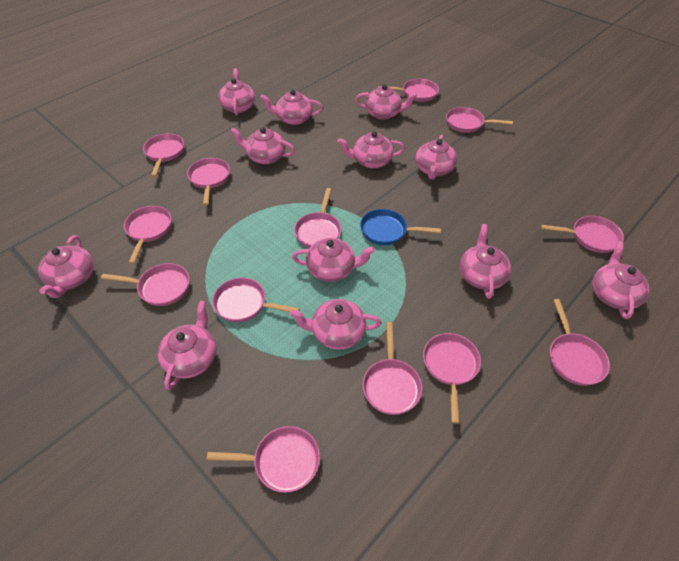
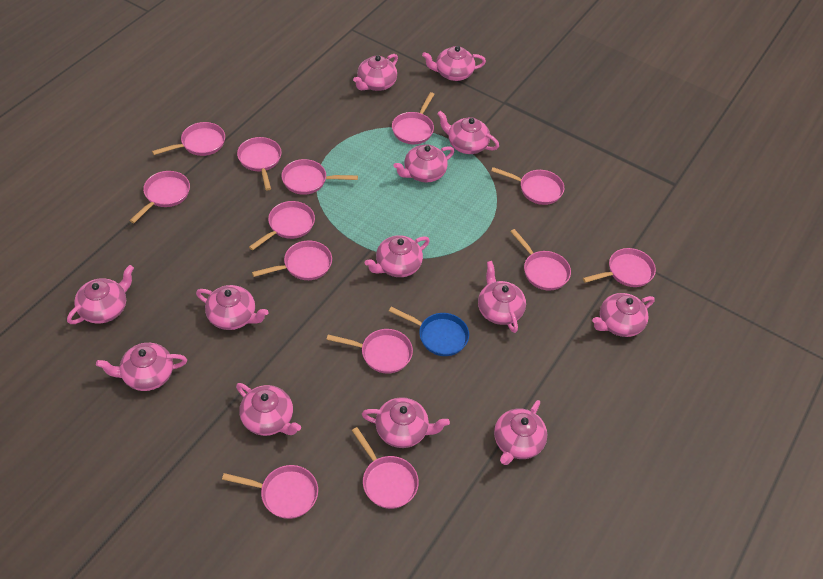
pink teapot: [38,235,94,298] [158,301,216,390] [218,68,255,115] [230,127,295,164] [260,90,323,125] [290,299,381,350] [292,238,375,282] [337,131,405,168] [355,84,417,120] [415,135,457,180] [460,224,511,299] [592,241,650,319] = 12 -> [67,265,134,324] [96,343,187,391] [196,285,269,330] [236,383,301,436] [353,54,398,91] [362,397,450,448] [364,235,430,277] [393,144,454,182] [422,46,486,81] [437,111,499,154] [478,261,526,333] [494,400,547,465] [592,293,655,337] = 13

